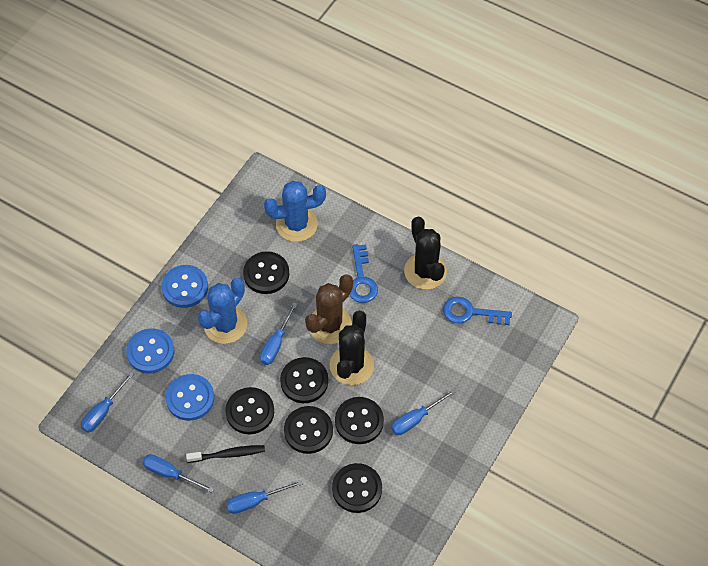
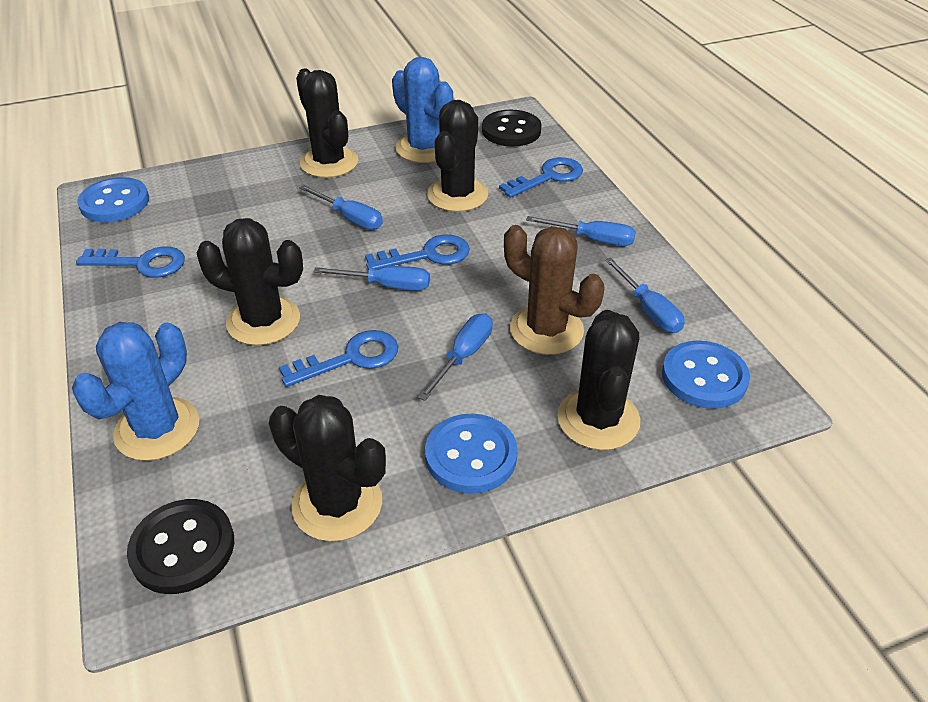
black button: [225,387,274,434] [243,251,289,294] [280,357,328,403] [284,406,333,454] [332,463,382,513] [335,397,384,444] = 6 -> [127,499,234,594] [482,110,542,147] = 2
black cactus: [329,311,374,385] [404,217,447,290] = 2 -> [196,218,303,345] [269,395,386,542] [296,69,358,178] [427,100,488,212] [557,310,640,450] = 5
black toothbrush: [186,445,265,463] = 1 -> none = 0
blue key: [350,244,378,303] [443,297,512,325] = 2 -> [76,246,185,277] [279,330,398,387] [365,234,470,270] [499,157,583,198] = 4

